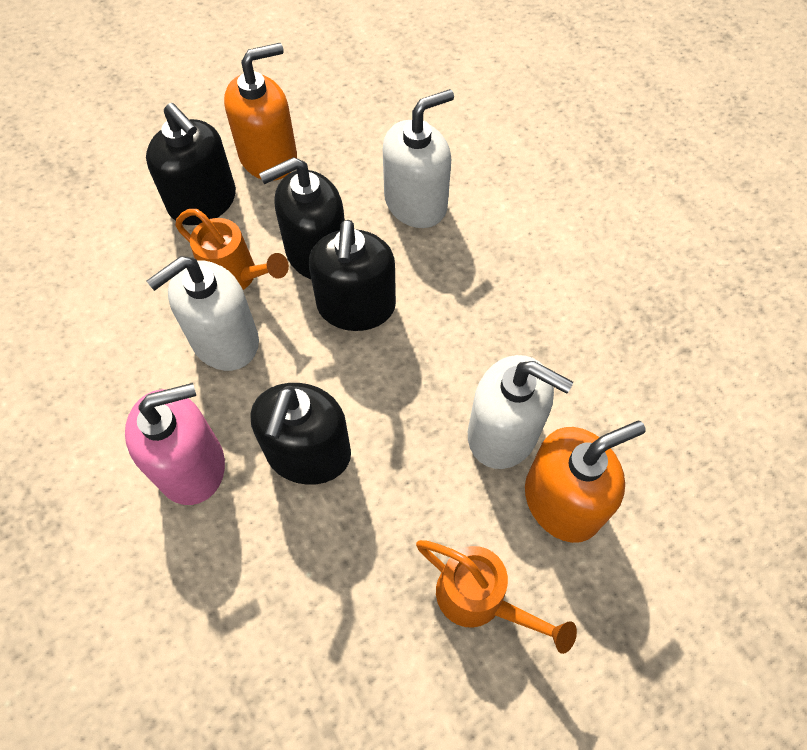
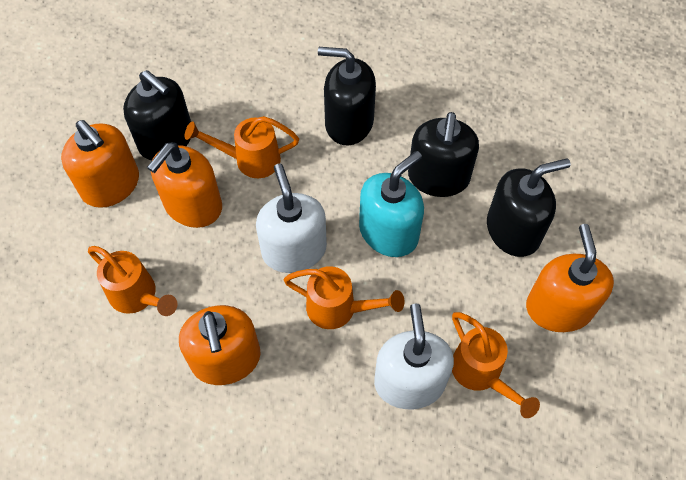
orange soap dispenser: [224,43,297,181] [525,421,646,543] = 2 -> [61,120,139,208] [147,142,222,228] [179,305,261,385] [526,224,614,332] = 4
orange watering can: [175,209,289,290] [416,540,577,654] = 2 -> [88,246,177,316] [185,116,299,178] [284,266,404,329] [452,312,540,418] = 4
pink soap dispenser: [125,383,225,505] = 1 -> none = 0
turquoise soap dispenser: none = 0 -> [359,151,424,257] = 1
white soap dispenser: [147,256,259,371] [383,89,454,228] [468,355,573,469] = 3 -> [256,164,327,273] [374,304,454,409] = 2

